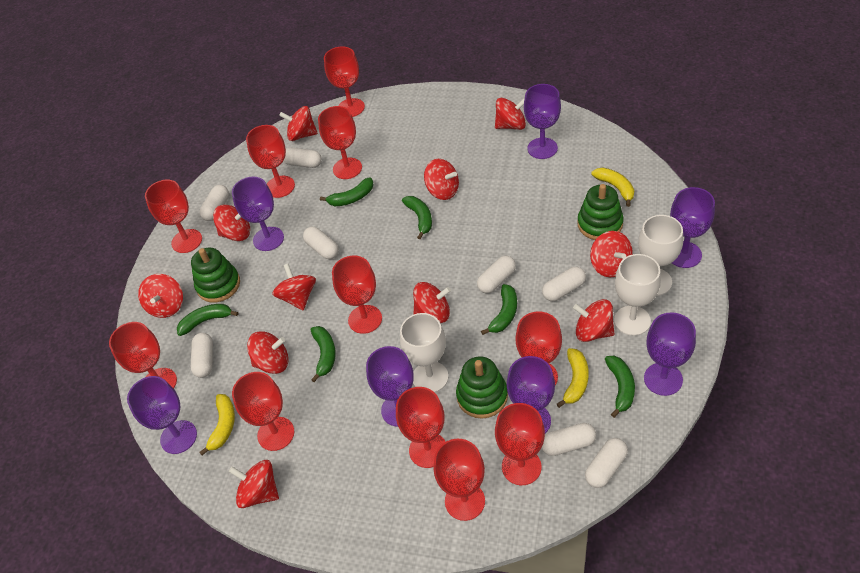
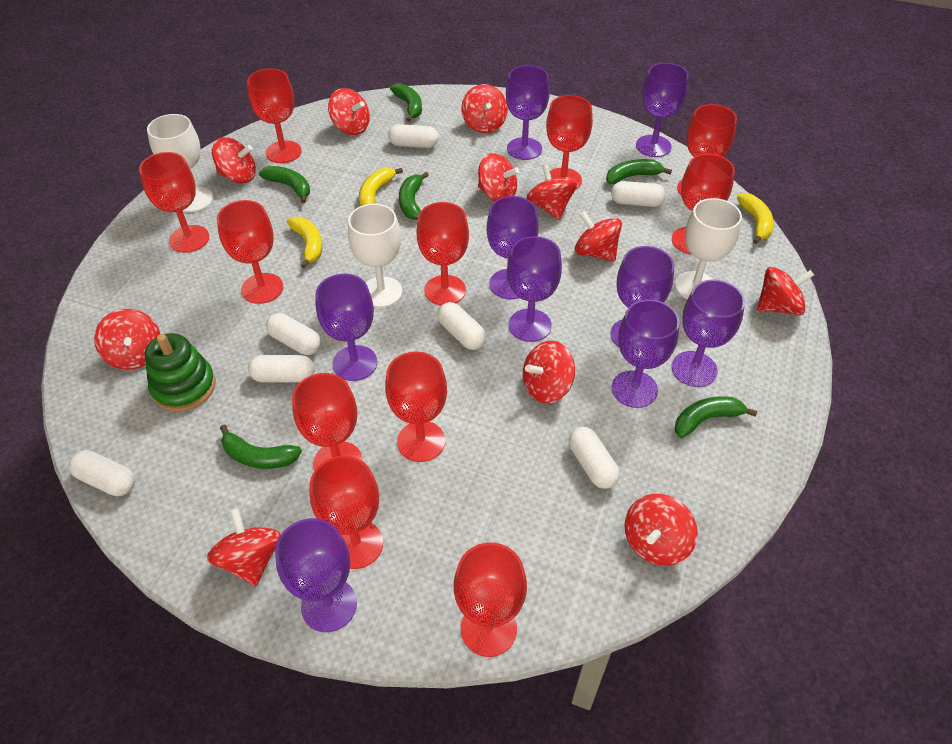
green stacking toy: [191,248,240,303] [456,356,508,419] [577,184,624,240] = 3 -> [145,333,216,412] = 1
purple goblet: [127,376,197,454] [232,177,284,251] [366,346,414,427] [507,356,555,433] [524,84,561,159] [644,312,696,396] [670,187,715,268] = 7 -> [275,518,357,632] [315,274,377,381] [487,196,539,299] [506,65,550,160] [507,236,562,342] [610,246,674,347] [612,299,680,408] [636,63,689,157] [671,280,745,387] = 9
white capsule: [191,333,213,378] [200,185,229,221] [283,147,322,168] [303,227,339,259] [477,256,516,293] [542,267,586,301] [542,423,596,456] [585,438,628,488] = 8 -> [69,450,135,496] [248,355,315,383] [266,313,321,355] [388,124,439,148] [437,302,486,350] [569,427,620,489] [611,181,666,207] = 7

